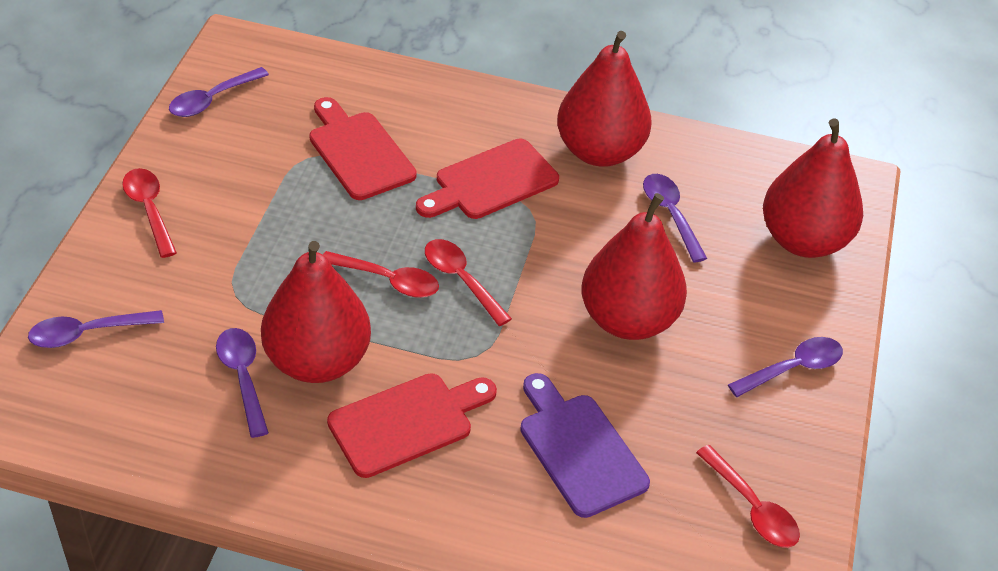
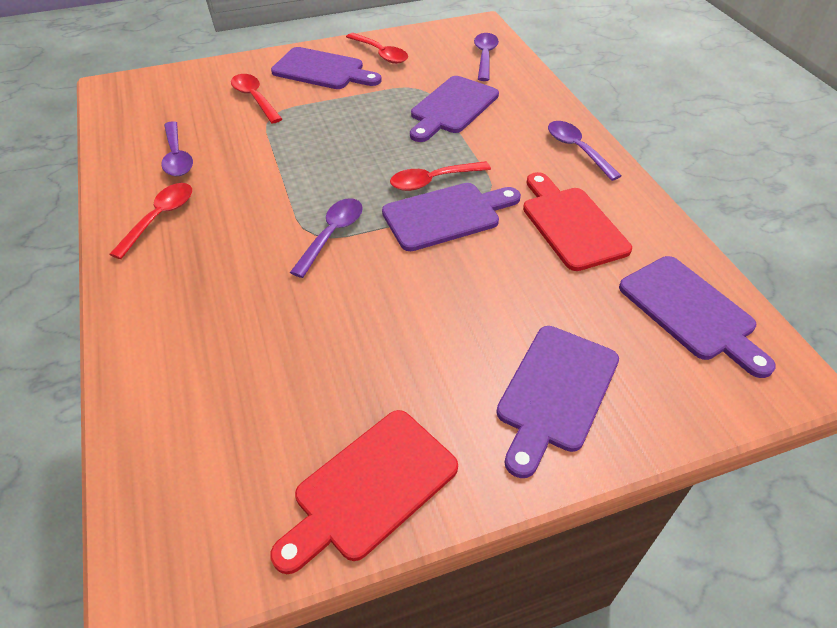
purple cutting board: [520,373,650,518] = 1 -> [271,47,382,89] [382,183,521,251] [410,76,499,142] [496,326,619,478] [619,256,776,378] = 5
purple spoon: [28,310,164,348] [169,67,269,117] [216,328,269,438] [643,174,707,263] [728,337,843,397] = 5 -> [161,121,193,176] [290,198,363,278] [474,33,499,81] [548,121,621,181] = 4
red cutting board: [309,97,417,200] [327,373,497,478] [416,139,559,219] = 3 -> [270,410,458,574] [523,172,632,271] = 2
red pear: [261,241,371,383] [557,31,652,167] [581,193,687,340] [763,118,863,258] = 4 -> none = 0

